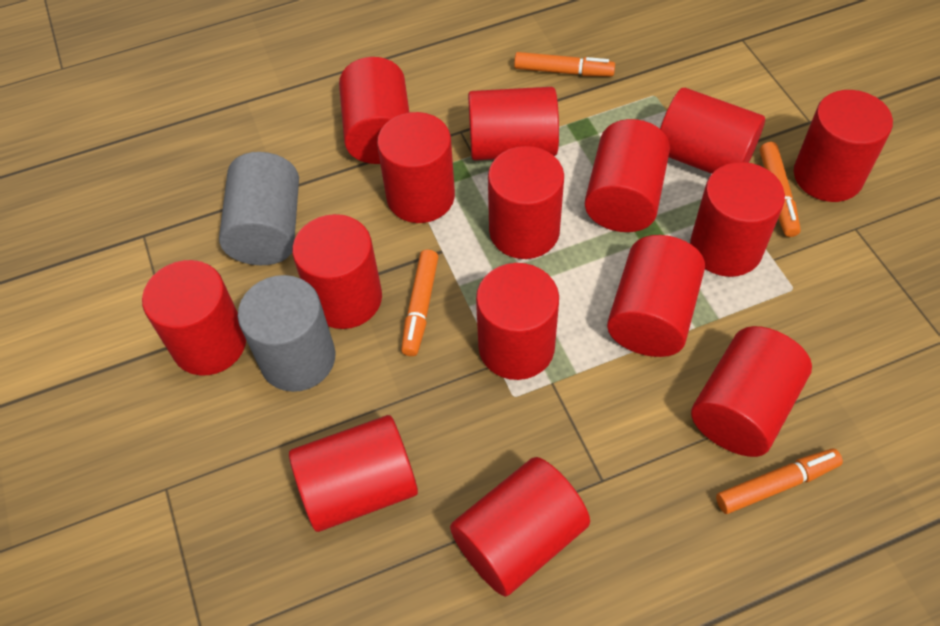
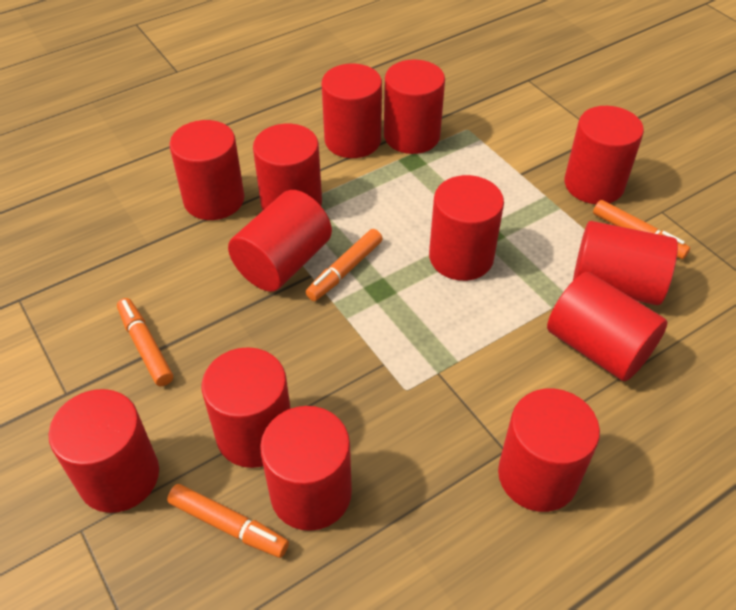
grey cylinder: [219,152,299,265] [238,275,335,392] = 2 -> none = 0
red cylinder: [142,260,246,375] [289,415,418,532] [292,214,382,329] [339,57,409,164] [377,112,455,223] [450,457,590,597] [468,87,559,161] [476,263,559,380] [488,146,564,259] [585,119,670,232] [607,235,705,357] [660,88,765,174] [690,162,785,277] [691,326,812,457] [794,90,893,202] = 15 -> [49,389,159,513] [170,120,244,220] [201,347,291,468] [228,190,332,292] [253,124,322,210] [260,406,352,531] [322,64,382,158] [384,59,445,154] [429,175,504,281] [498,389,600,512] [547,272,668,381] [564,106,644,204] [573,221,678,305] = 13

